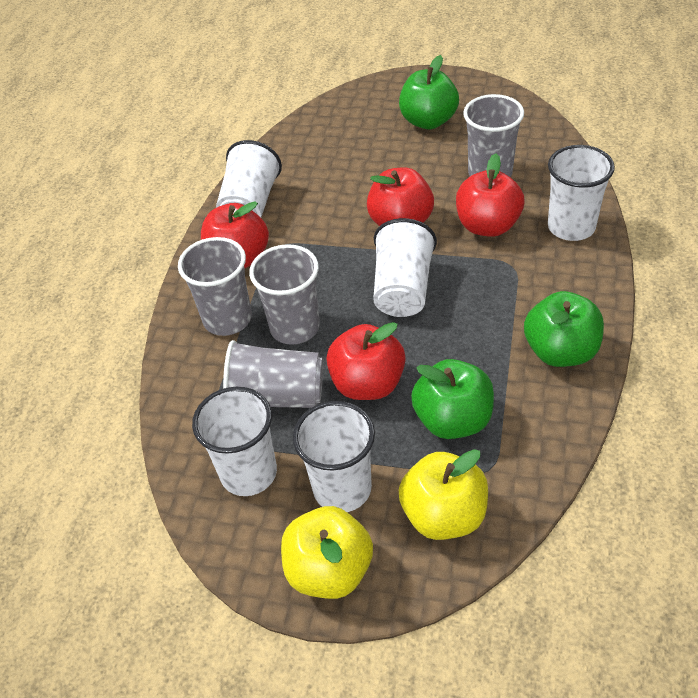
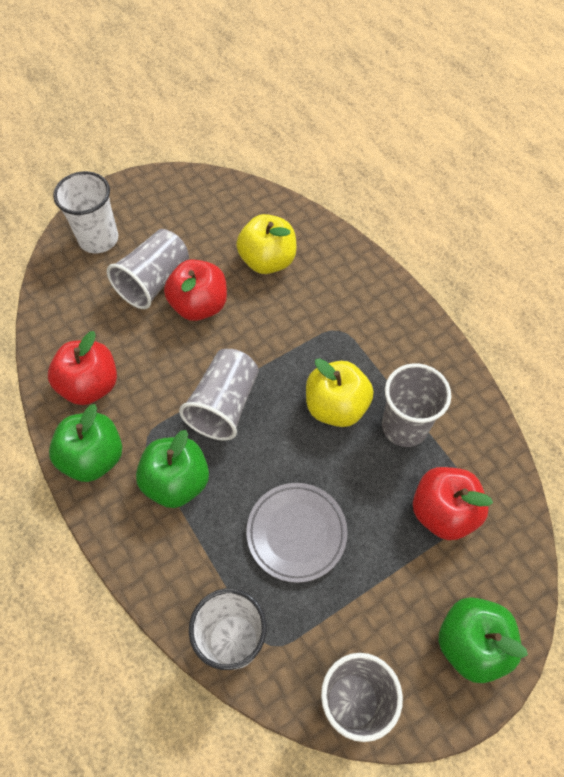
grey plate: none = 0 -> [246,483,348,583] = 1
red apple: [201,201,269,269] [326,322,406,400] [367,167,434,226] [456,153,524,237] = 4 -> [48,331,117,405] [164,259,227,321] [413,467,493,540] = 3
white cup: [192,387,277,496] [216,140,282,217] [293,401,375,512] [373,218,437,317] [548,145,615,241] = 5 -> [53,171,118,253] [189,588,267,670] = 2

